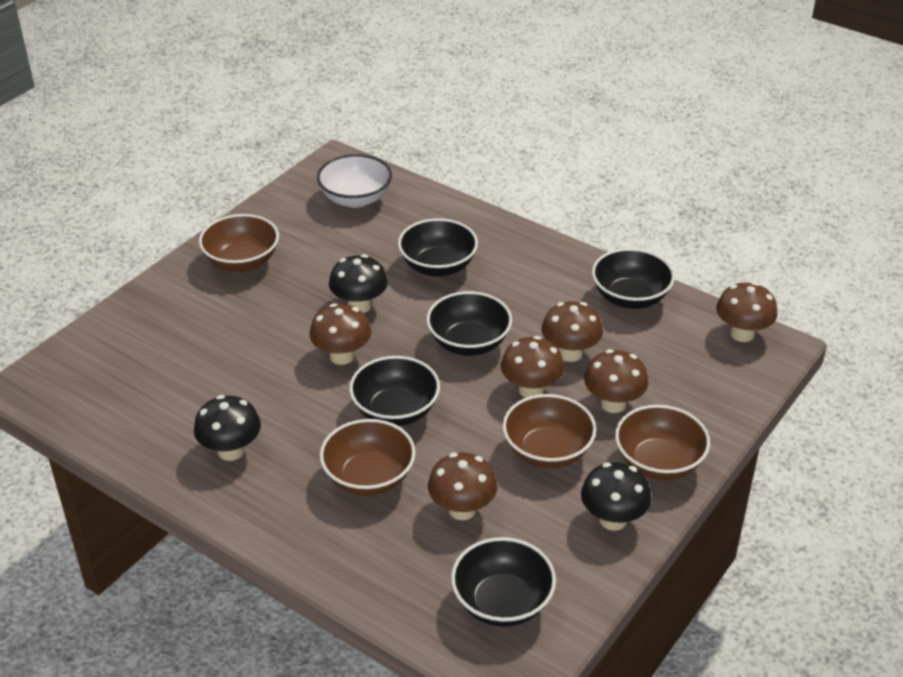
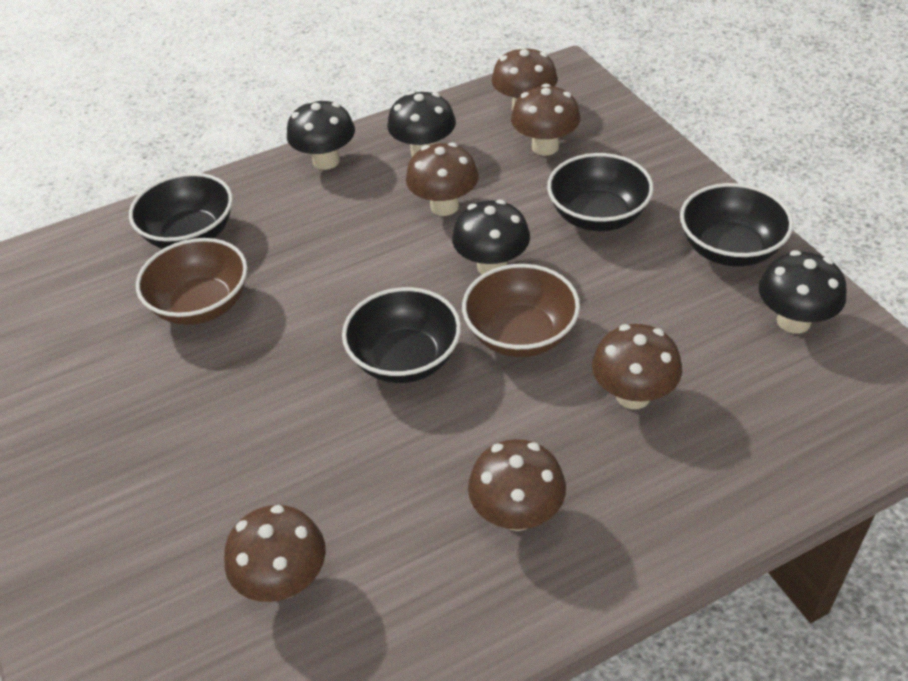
black bowl: [349,356,440,426] [398,218,478,277] [427,291,512,356] [451,537,556,627] [592,248,675,309] = 5 -> [129,173,233,249] [342,287,461,383] [547,153,654,231] [680,183,793,267] = 4
black mushroom: [194,395,261,461] [329,254,388,313] [581,462,651,531] = 3 -> [287,100,355,170] [387,91,456,157] [452,200,530,274] [759,250,846,334] = 4
brown bowl: [199,214,279,272] [320,419,416,496] [502,394,596,468] [615,405,710,480] = 4 -> [136,238,248,325] [462,264,580,357] = 2
white bowl: [317,154,392,208] = 1 -> none = 0

